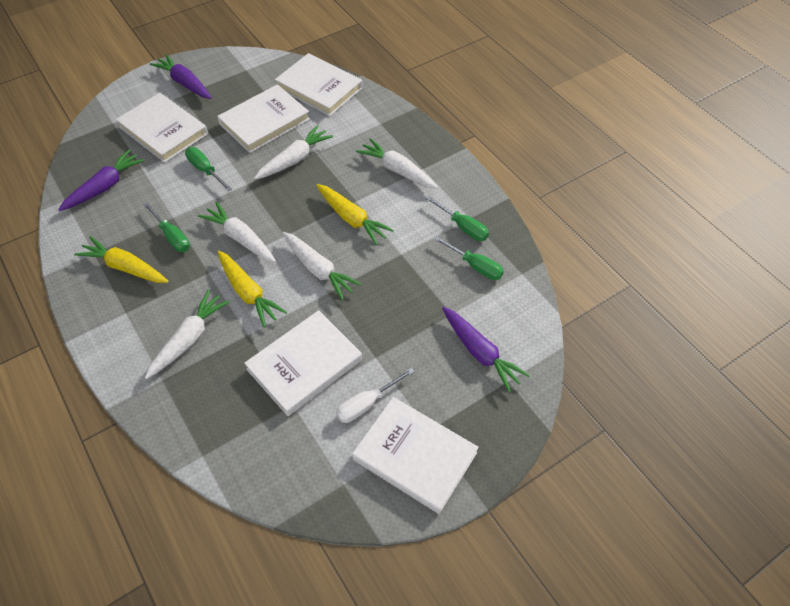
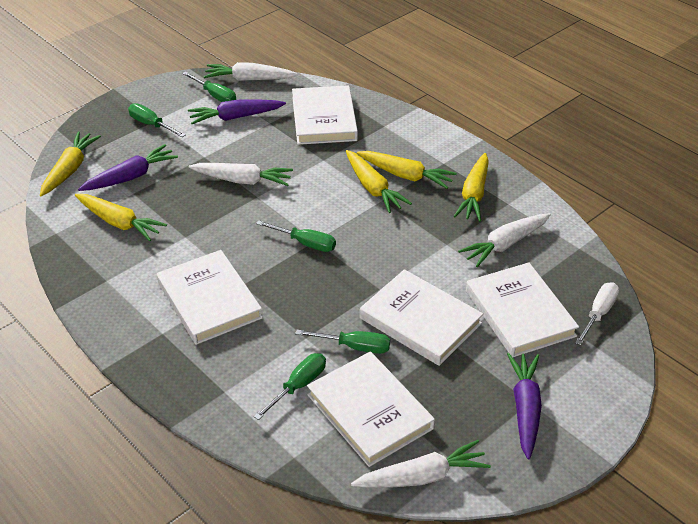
green screwdriver: [143,202,190,252] [185,147,232,191] [426,196,489,241] [433,236,504,280] = 4 -> [128,103,185,137] [182,71,236,102] [254,353,326,420] [256,220,336,252] [295,330,390,354] = 5
white carrot: [145,290,230,379] [198,202,276,263] [254,125,333,180] [283,232,362,300] [356,138,438,189] = 5 -> [189,163,293,186] [204,62,298,81] [351,440,491,488] [458,213,551,267] = 4
yellow carrot: [74,236,169,283] [218,251,287,327] [316,184,394,245] = 3 -> [40,131,101,196] [75,194,167,241] [346,150,412,213] [357,151,457,189] [454,153,489,222] = 5

